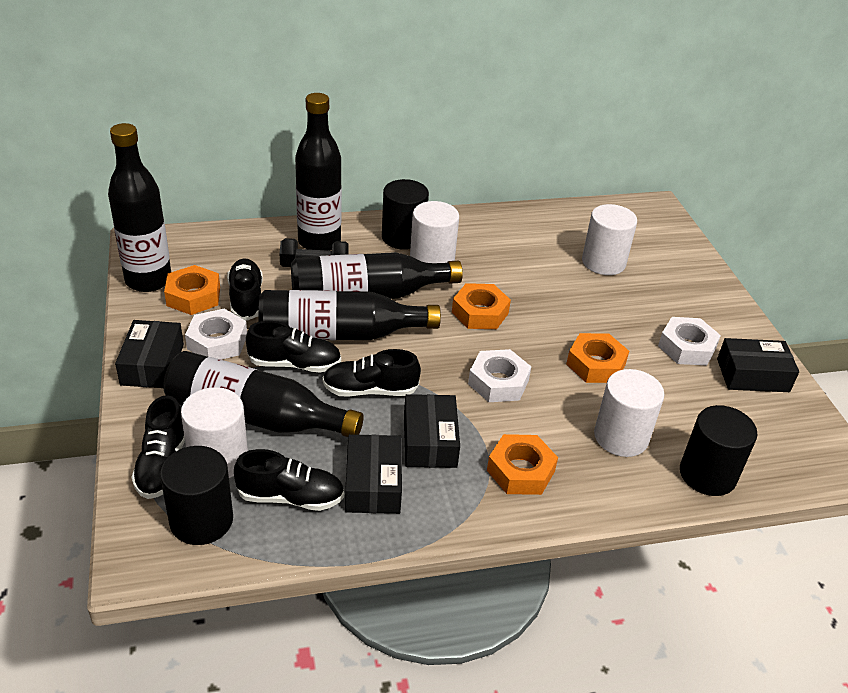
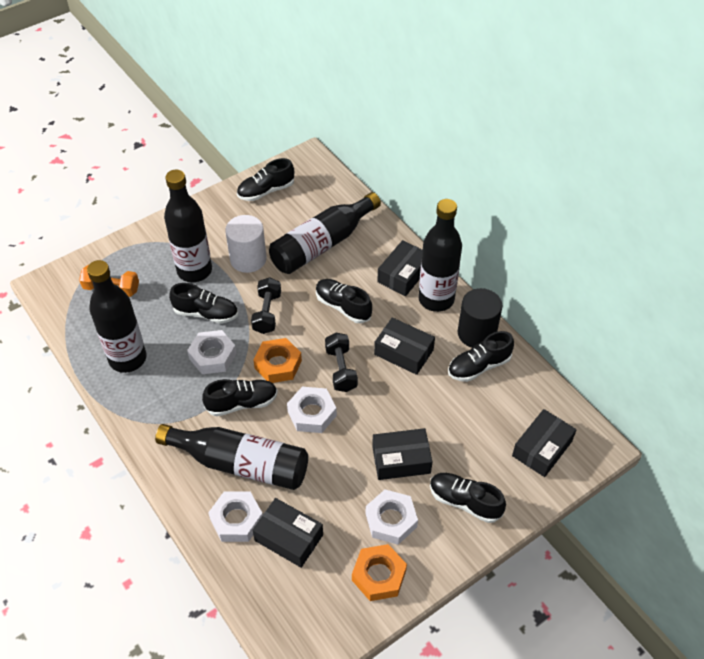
black box: [115,320,184,388] [345,434,402,514] [404,394,460,468] [717,338,799,392] = 4 -> [253,498,323,568] [372,428,432,480] [374,317,435,375] [377,240,423,296] [512,409,577,477] = 5
black cylinder: [160,446,233,545] [382,179,429,250] [680,405,757,496] = 3 -> [458,288,502,348] = 1
black dumbbell: [279,238,349,267] = 1 -> [251,277,281,334] [325,333,358,392] = 2
black shoe: [131,395,185,499] [227,258,263,321] [234,449,344,511] [246,321,341,373] [322,349,421,397] = 5 -> [169,283,238,323] [202,379,278,416] [237,158,294,201] [316,279,372,323] [430,473,506,523] [448,331,514,382] = 6
orange dumbbell: none = 0 -> [79,265,139,297] = 1
orange nut: [164,265,220,315] [452,283,511,329] [487,434,558,495] [566,333,629,383] = 4 -> [253,338,302,383] [352,544,407,601] = 2
white cylinder: [181,387,248,478] [410,201,459,263] [582,204,637,275] [594,369,664,457] = 4 -> [225,215,267,273] = 1
white nut: [185,309,247,360] [468,349,531,402] [658,317,721,365] = 3 -> [187,330,237,374] [208,491,263,542] [287,387,337,433] [366,490,418,545] = 4

